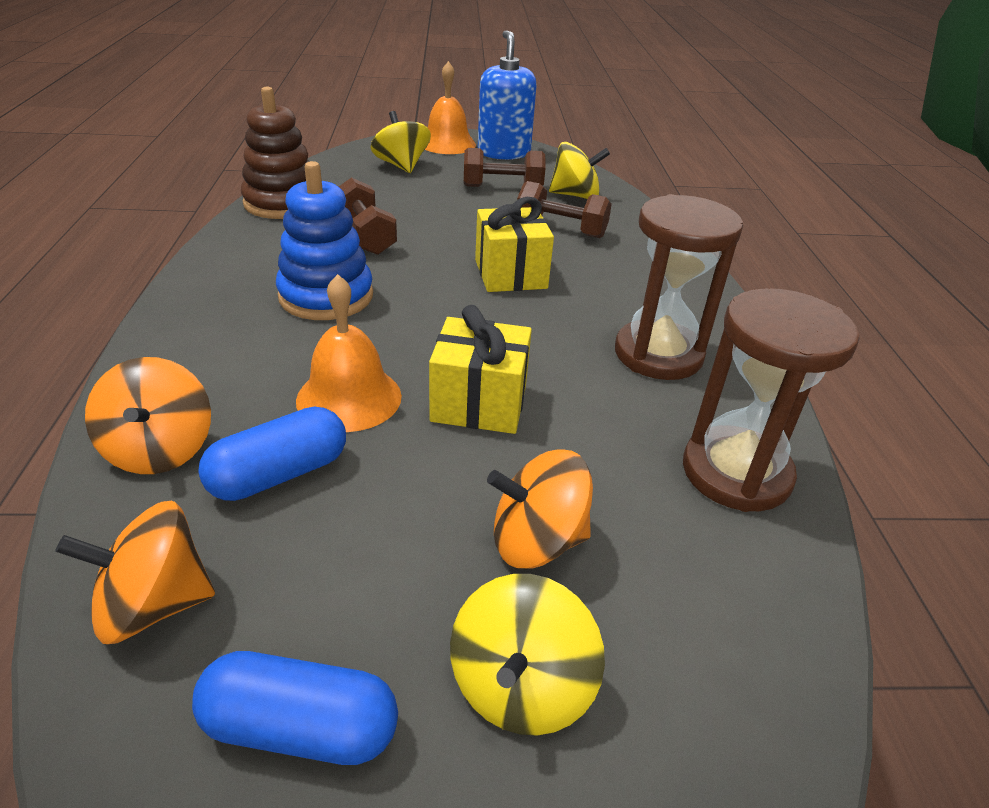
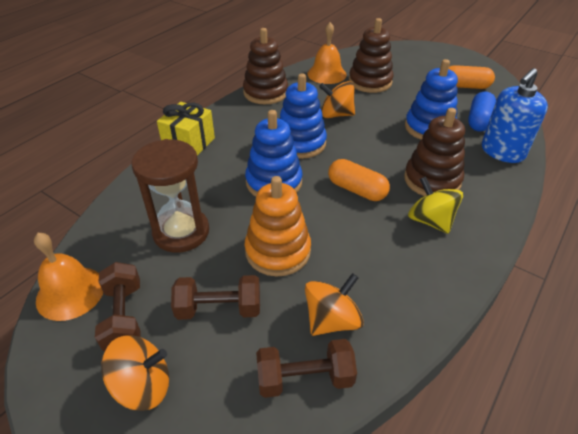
blue capsule: [192,651,398,765] [198,407,346,501] = 2 -> [468,92,496,132] = 1
blue stacking toy: [276,161,373,320] = 1 -> [245,110,302,196] [279,73,327,159] [405,59,458,139] = 3
brown hourglass: [615,194,743,380] [683,288,859,512] = 2 -> [131,139,209,253] = 1
brown stacking toy: [241,86,310,219] = 1 -> [243,28,288,104] [349,18,393,93] [404,108,465,196] = 3
orange capsule: none = 0 -> [328,159,390,201] [449,65,495,89] = 2
orange stacking toy: none = 0 -> [245,176,311,277] = 1
yellow gift: [429,305,532,434] [475,197,554,292] = 2 -> [157,102,215,155] = 1
yellow spinning top: [371,111,431,173] [450,574,605,736] [549,142,610,199] = 3 -> [408,176,463,234] = 1

